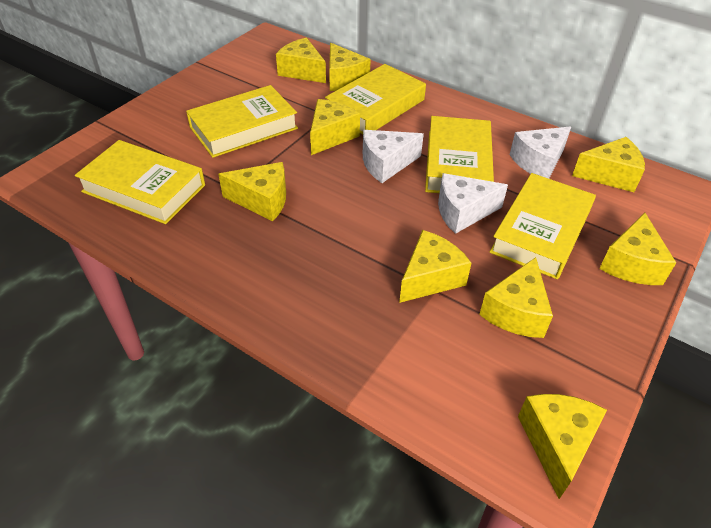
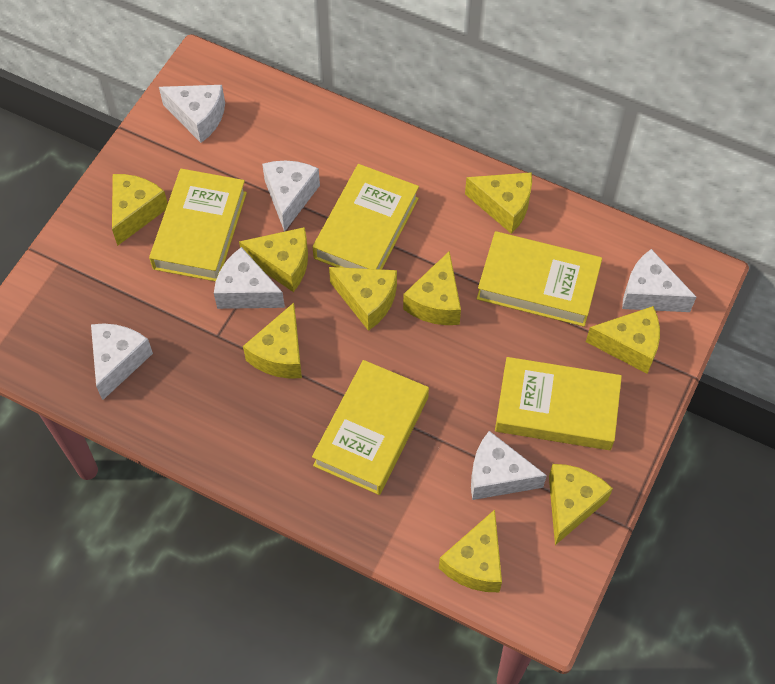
white cheese: [363,130,424,183] [438,173,508,234] [510,126,571,179] = 3 -> [91,323,153,400] [159,85,225,143] [214,247,285,309] [262,161,320,232] [471,431,547,500] [622,249,696,312] = 6

